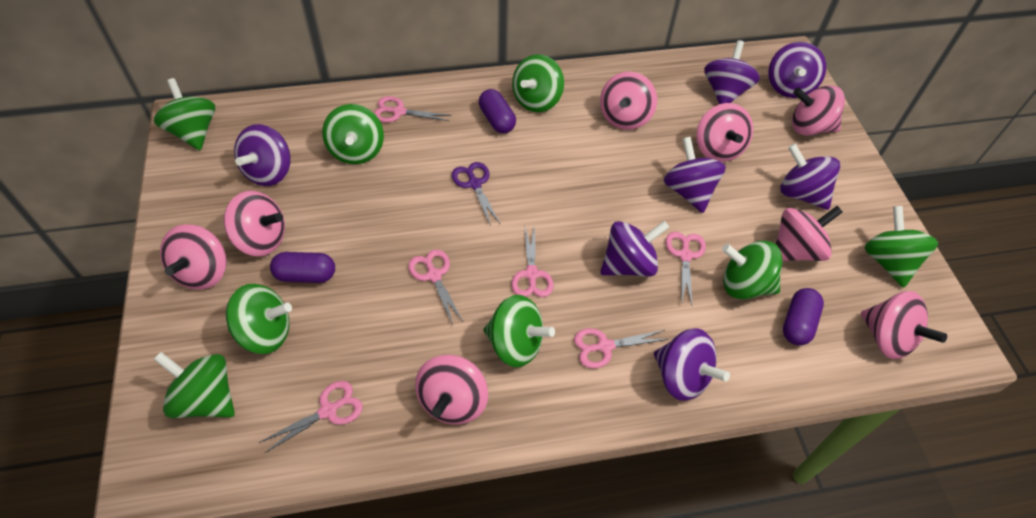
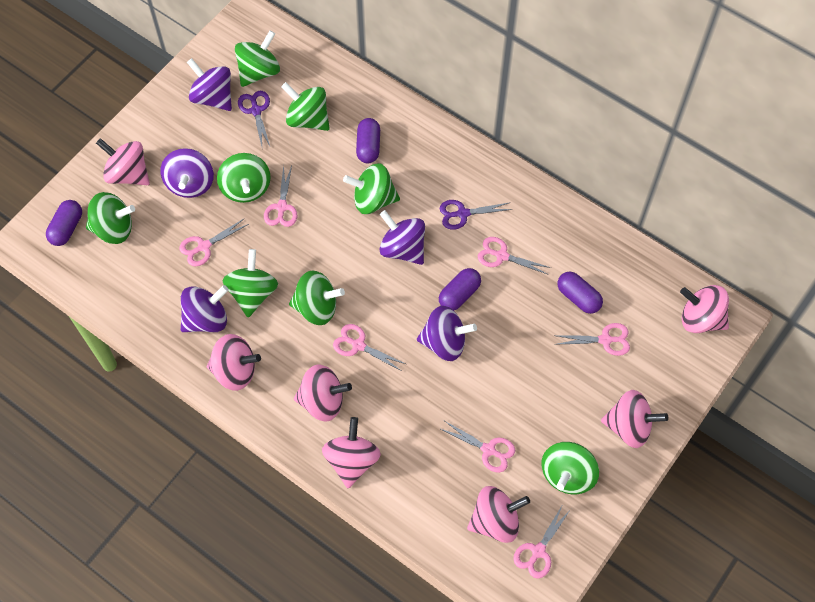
pink scissors: [259,381,363,453] [374,96,451,123] [408,250,463,325] [511,225,554,297] [574,328,668,369] [665,232,706,305] = 6 -> [179,218,249,267] [264,165,297,227] [333,324,405,371] [439,421,515,473] [478,237,551,275] [513,504,571,579] [554,323,630,356] = 7
pink spinning top: [160,224,227,290] [224,191,285,257] [415,355,488,424] [600,71,657,130] [696,103,753,162] [776,206,842,261] [792,85,845,135] [861,291,947,359] = 8 -> [96,138,150,185] [207,334,261,391] [294,365,352,421] [322,417,381,488] [467,486,530,543] [601,390,669,448] [680,285,729,333] = 7
purple capsule: [270,252,335,283] [479,89,516,133] [783,288,824,346] = 3 -> [46,200,82,246] [356,118,380,163] [439,268,481,310] [558,272,603,314] = 4
purple scissors: [452,162,500,226] = 1 -> [238,91,270,146] [439,200,512,230] = 2
purple spinning top: [234,124,291,186] [600,221,670,277] [654,328,730,401] [664,137,726,213] [704,40,760,104] [768,42,826,98] [780,143,840,210] = 7 -> [160,148,214,198] [181,285,229,332] [187,58,232,111] [380,210,425,265] [417,306,477,361] = 5

